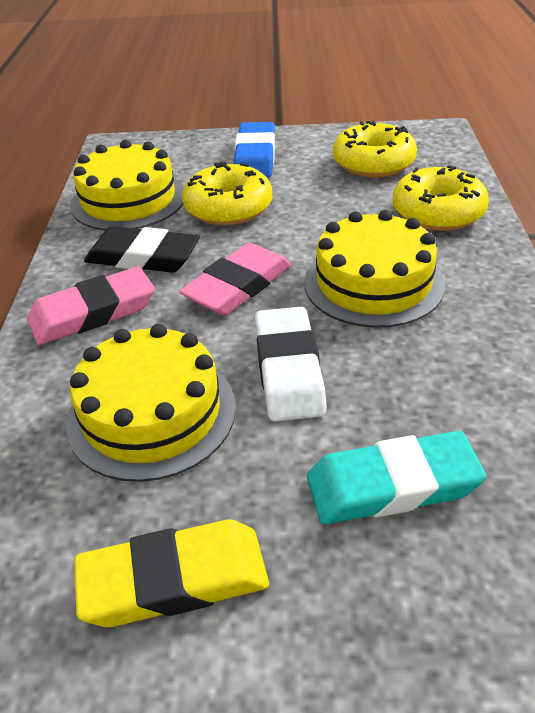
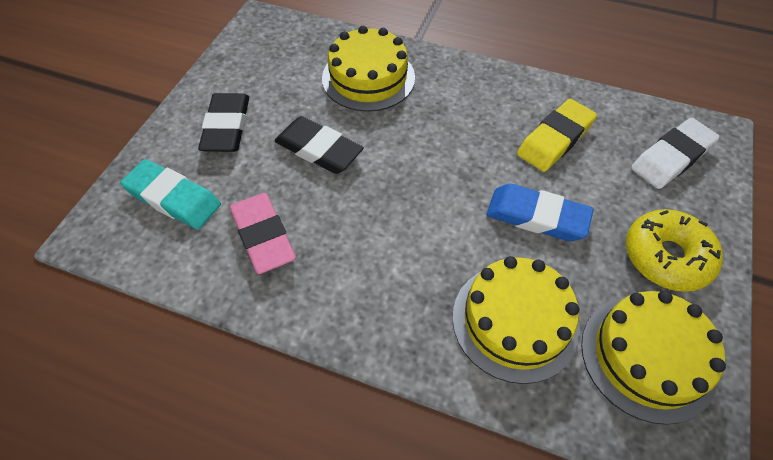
black eraser: [84,226,200,273] = 1 -> [198,93,249,152] [275,116,364,174] = 2
pink eraser: [27,266,155,345] [179,243,291,315] = 2 -> [230,193,296,274] = 1
yellow donut: [182,162,272,226] [333,121,417,178] [393,165,489,231] = 3 -> [626,209,723,292] = 1

